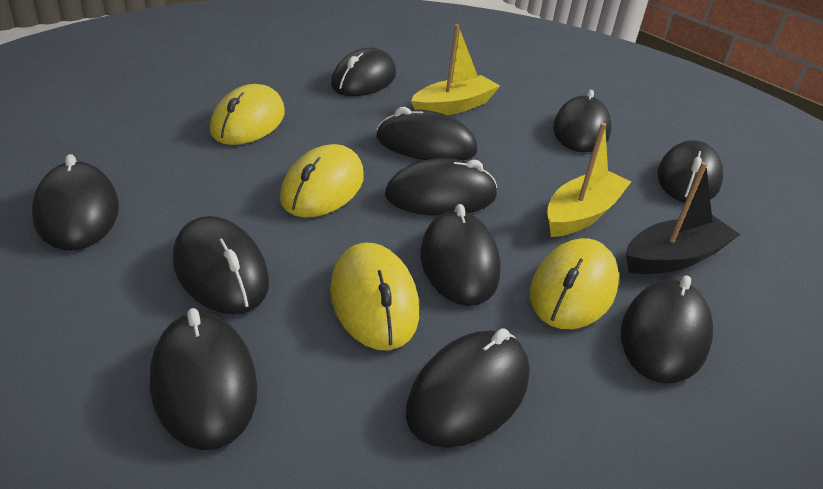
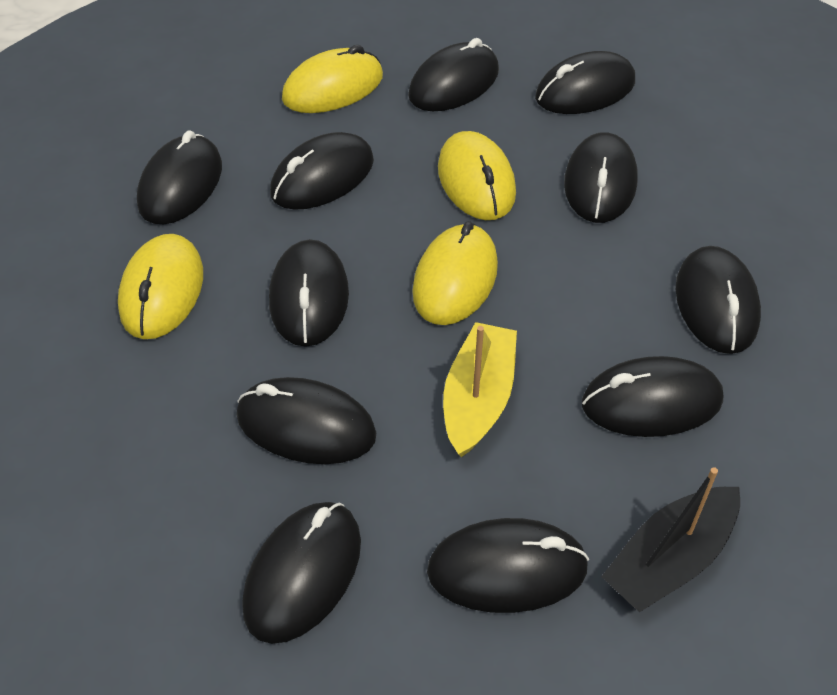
yellow boat: [411,24,500,115] [547,123,631,237] = 2 -> [443,322,517,457] = 1

